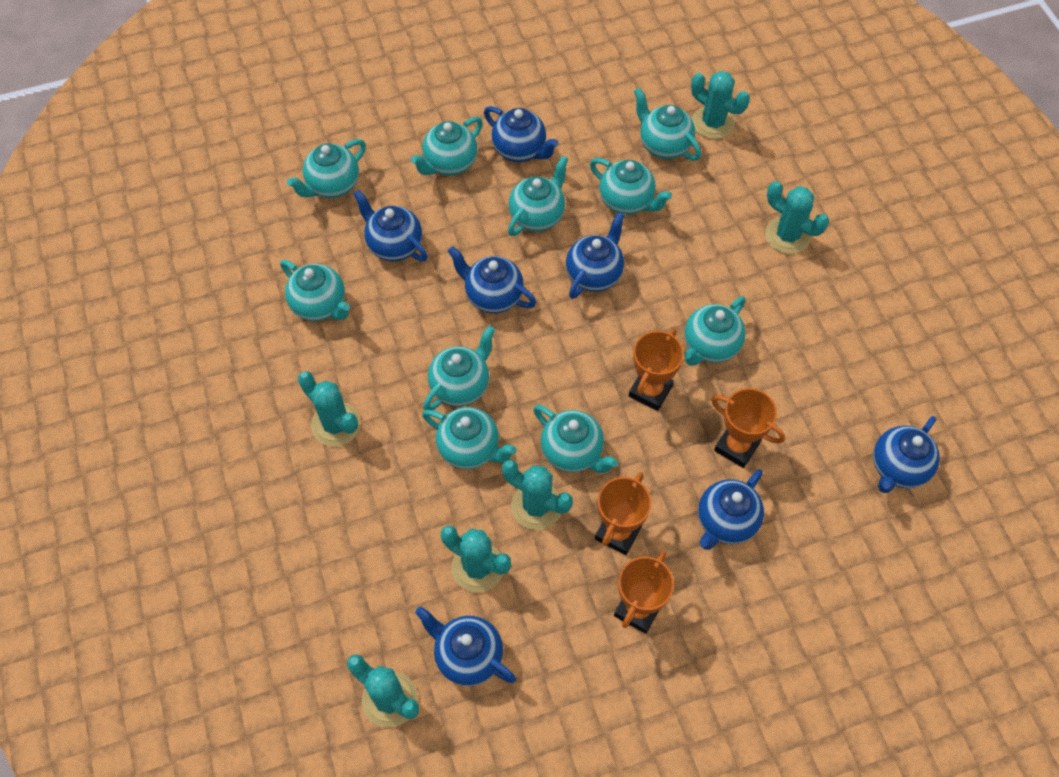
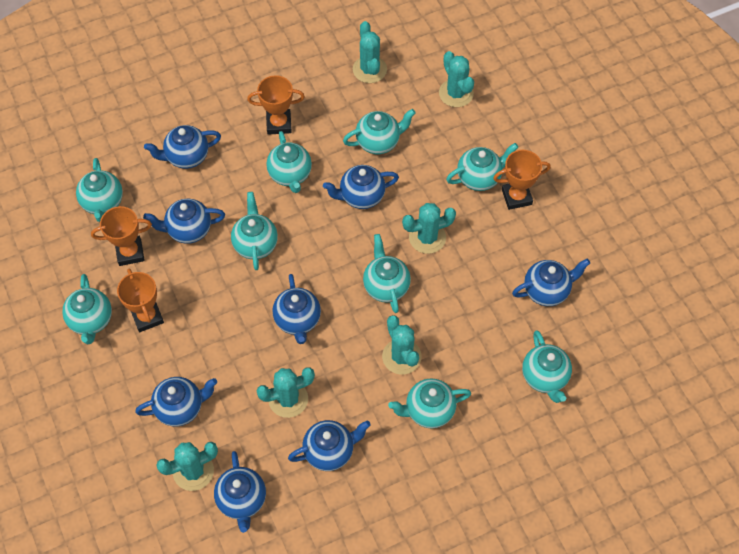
blue teapot: [353,189,428,261] [415,607,516,686] [448,246,536,313] [484,106,558,162] [566,212,625,299] [698,469,764,550] [873,416,940,493] = 7 -> [135,377,217,427] [143,199,225,244] [144,125,221,169] [214,451,266,533] [273,274,321,344] [288,420,371,471] [323,165,399,209] [512,259,590,306] = 8
turquoise teapot: [280,260,350,321] [287,139,366,198] [411,117,483,175] [422,407,517,469] [423,326,495,410] [508,156,568,236] [533,405,618,473] [590,158,672,215] [634,88,701,160] [684,296,745,366] = 10 -> [62,274,112,344] [76,158,123,222] [231,192,278,270] [266,131,312,193] [343,109,416,154] [363,234,411,313] [388,379,471,428] [446,143,518,191] [522,330,572,403] = 9

